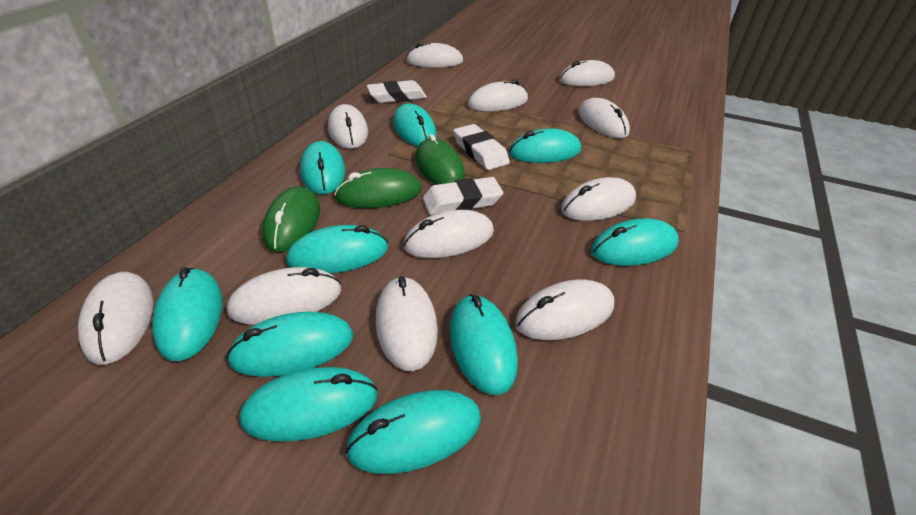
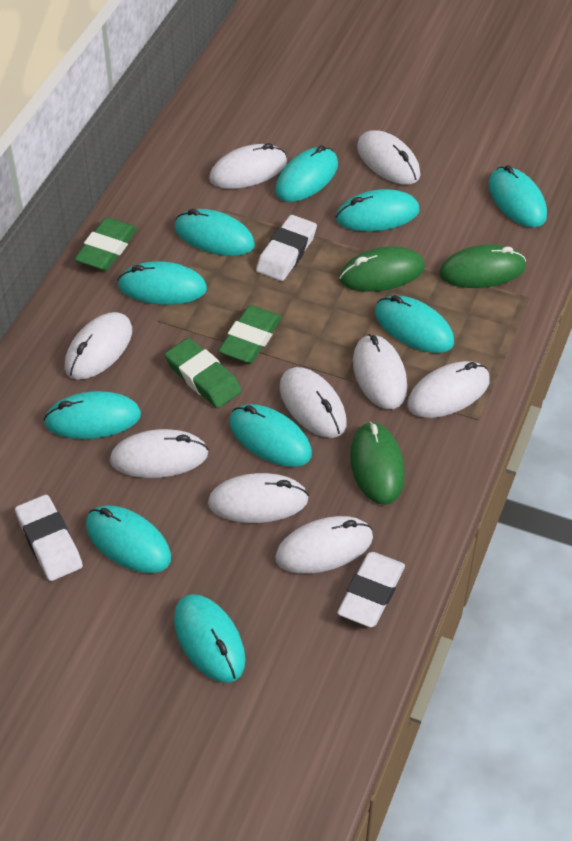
green eraser: none = 0 -> [74,217,137,271] [165,338,242,408] [218,305,282,363] = 3
white mouse: [78,272,153,365] [227,267,341,325] [328,104,368,149] [376,276,438,371] [403,210,494,258] [406,42,463,68] [468,80,528,112] [515,280,614,340] [559,60,615,86] [561,177,636,221] [578,98,630,138] = 11 -> [65,312,132,380] [110,429,208,478] [208,473,309,523] [209,143,287,189] [275,516,373,574] [280,367,347,438] [353,334,407,409] [357,131,420,185] [407,361,490,418] = 9

